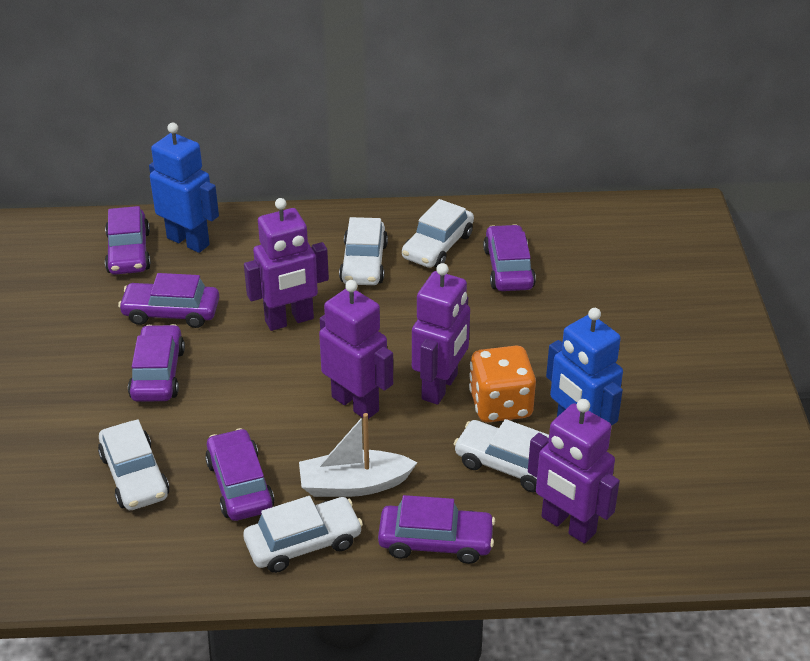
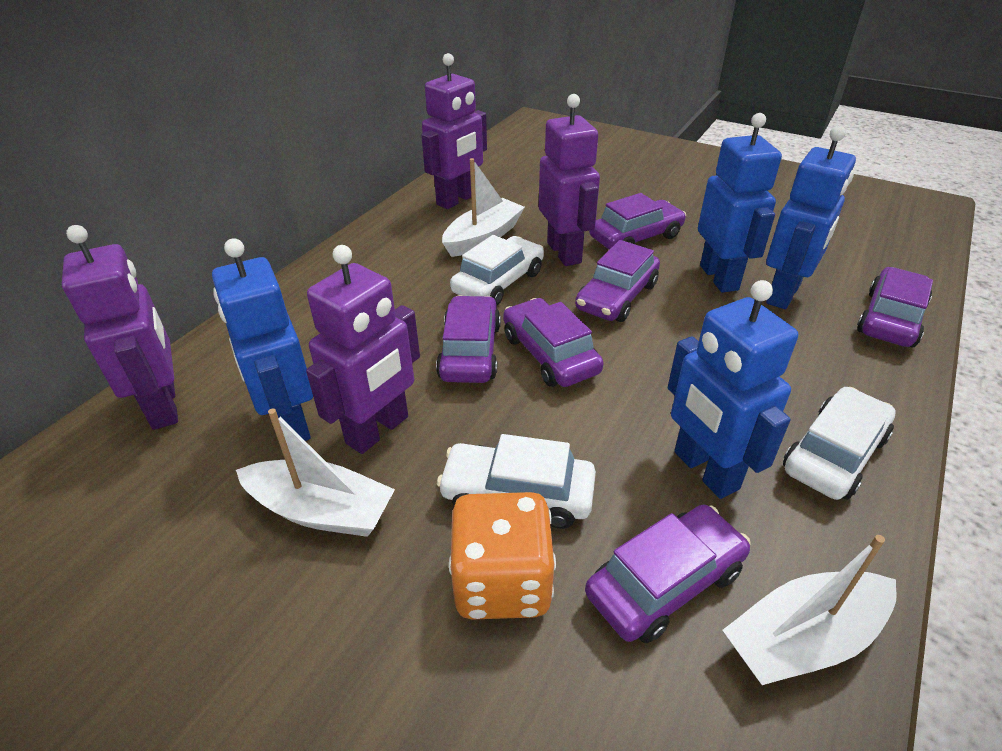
blue robot: [149,123,219,253] [546,308,623,426] = 2 -> [212,238,313,441] [668,280,798,499] [698,113,782,293] [766,126,856,309] = 4
white boat: [299,413,417,497] = 1 -> [236,408,395,537] [442,158,525,257] [723,535,897,685] = 3
white car: [98,419,170,510] [243,496,363,573] [339,217,388,285] [402,199,474,268] [454,419,549,492] = 5 -> [437,434,596,529] [450,235,544,305] [783,387,896,500] = 3

